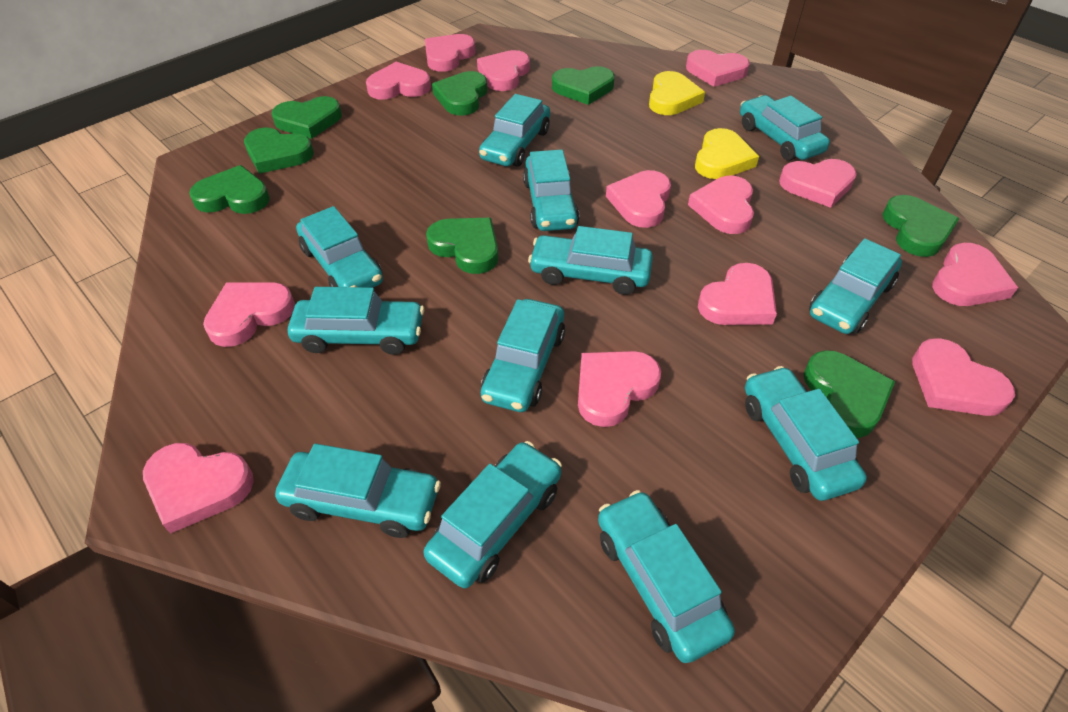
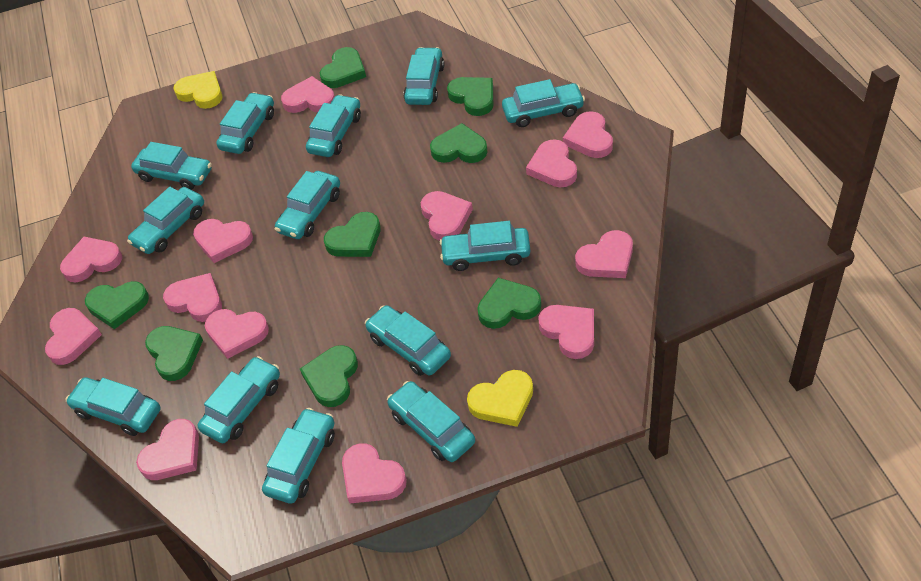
turquoise car: [275,444,441,538] [288,287,424,355] [296,206,383,288] [423,441,562,588] [479,94,550,167] [481,299,565,412] [523,150,579,231] [528,226,653,295] [598,490,735,663] [740,95,830,161] [745,366,867,501] [809,238,902,334] = 12 -> [66,377,161,436] [127,187,204,254] [131,142,212,190] [198,356,280,443] [216,92,274,154] [262,408,335,504] [274,171,340,239] [306,94,361,157] [365,305,451,376] [387,381,475,462] [403,47,444,105] [440,221,530,271] [502,79,585,127] = 13

